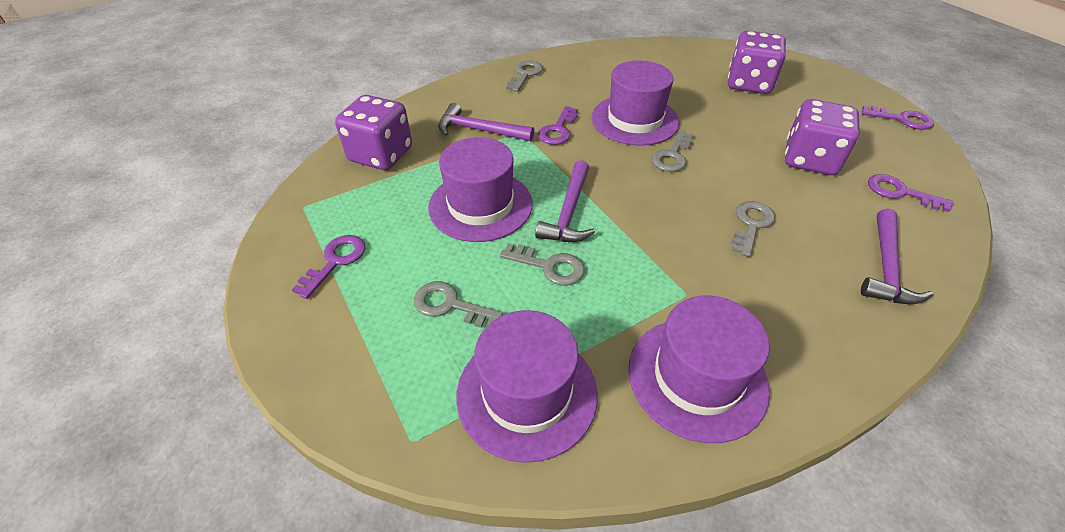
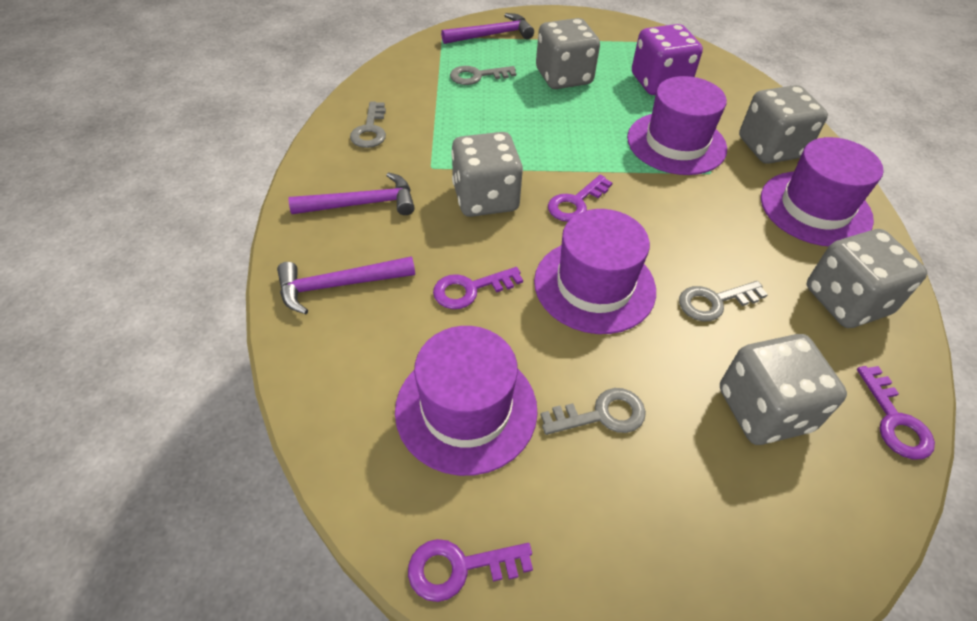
grey dice: none = 0 -> [451,132,523,217] [536,18,600,89] [720,334,847,445] [739,85,828,164] [807,229,927,328] = 5
grey key: [414,281,503,328] [500,243,585,286] [506,60,543,92] [652,130,693,172] [732,201,775,257] = 5 -> [350,102,386,148] [450,66,516,85] [541,388,646,435] [679,281,768,321] = 4
purple dice: [335,95,412,170] [728,31,786,94] [785,99,860,175] = 3 -> [632,24,703,95] = 1

